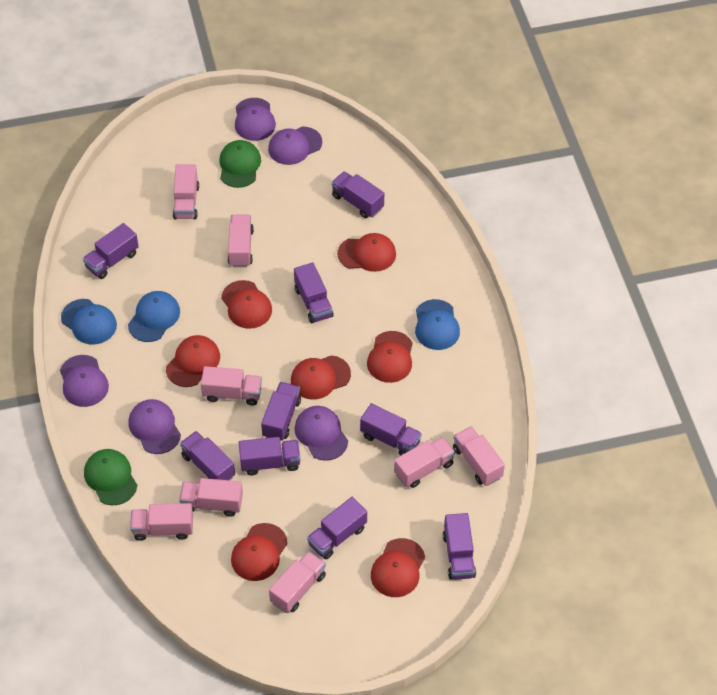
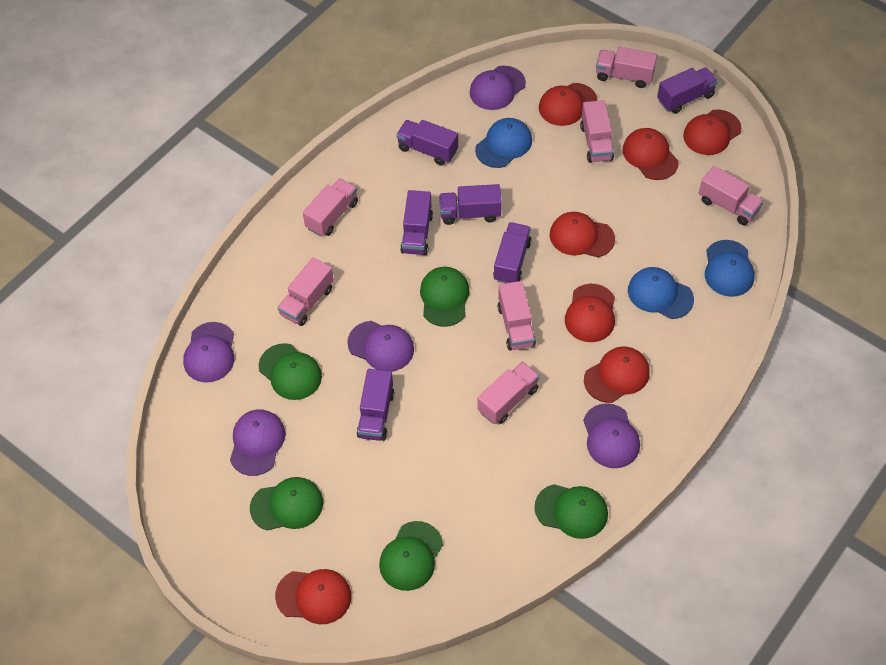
green cap: [84,449,137,505] [219,140,261,188] = 2 -> [250,477,323,530] [259,343,322,400] [379,521,443,591] [420,267,470,327] [534,484,608,539] = 5
pink truck: [130,503,193,541] [173,164,199,219] [179,478,243,517] [201,366,262,406] [228,215,254,267] [269,551,326,613] [394,437,455,488] [453,426,505,486] = 8 -> [277,257,334,326] [303,178,358,237] [477,362,540,424] [498,281,536,351] [580,100,614,163] [596,47,657,88] [699,166,764,225] = 7
purple truck: [83,223,139,279] [180,431,235,480] [239,437,301,475] [261,382,301,441] [294,262,334,323] [307,497,367,559] [331,171,384,218] [360,403,422,456] [443,513,476,580] = 9 -> [357,369,394,441] [396,120,458,165] [400,190,433,255] [439,184,502,225] [493,222,532,283] [657,67,718,114] = 6

